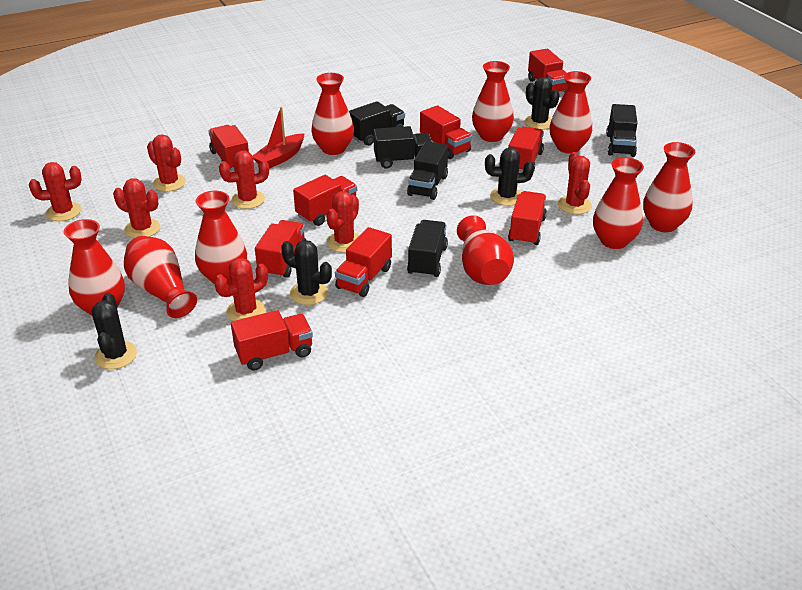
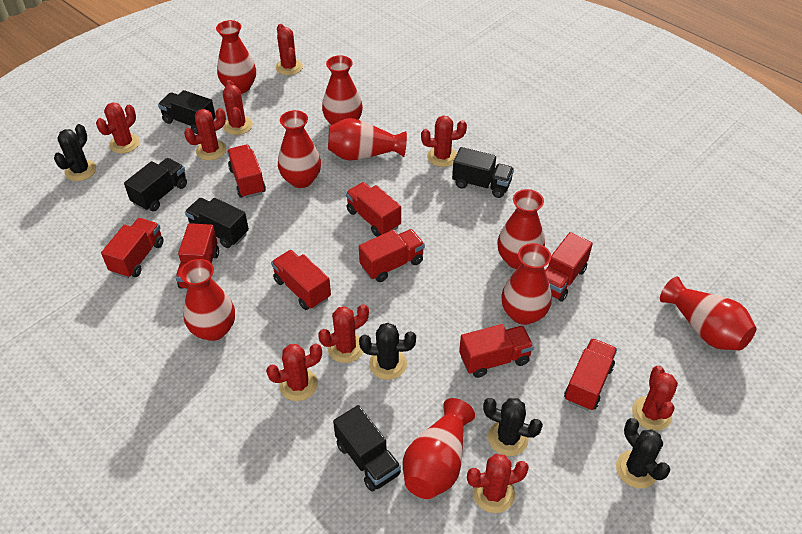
red boat: [253,107,304,169] = 1 -> none = 0
red cactus: [29,162,82,221] [113,178,160,238] [147,134,186,192] [214,258,268,321] [219,151,269,209] [326,191,360,253] [558,152,592,214] = 7 -> [96,102,140,154] [184,108,226,160] [223,80,253,135] [266,344,322,401] [275,24,303,75] [318,304,369,363] [421,115,467,167] [467,454,529,513] [632,366,678,431] = 9

